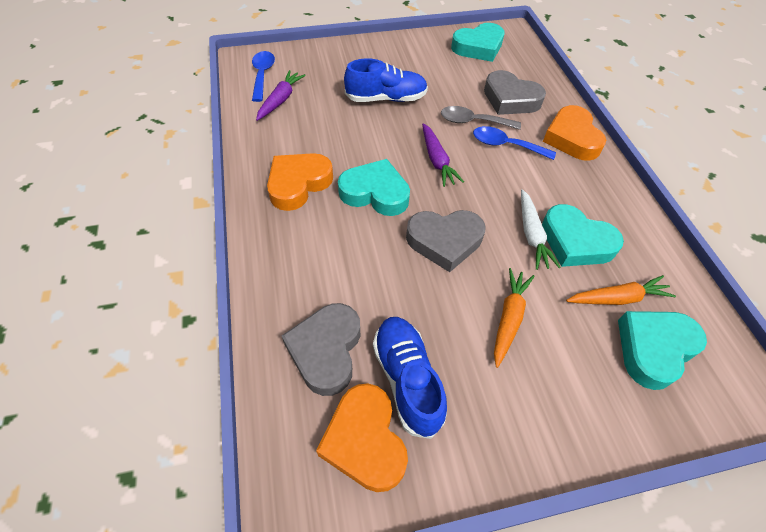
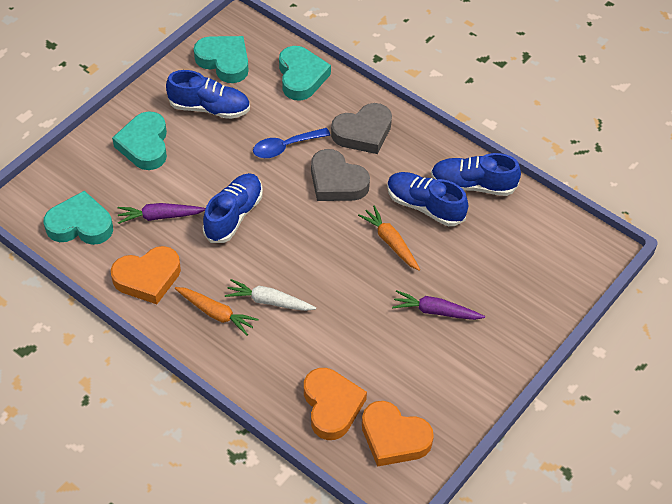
blue shoe: [344,59,428,102] [373,317,447,439] = 2 -> [166,70,250,119] [203,173,263,243] [387,172,468,226] [431,153,521,196] = 4
blue spoon: [252,51,275,102] [473,126,556,160] = 2 -> [253,128,330,158] = 1
grey heart: [282,303,360,396] [406,210,486,272] [484,70,546,115] = 3 -> [311,149,370,201] [331,103,392,154] = 2
grey spoon: [441,106,521,130] = 1 -> none = 0

